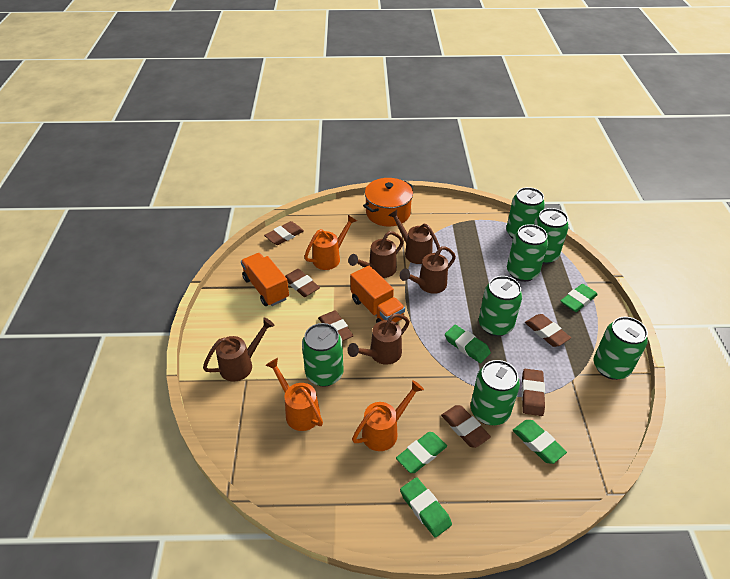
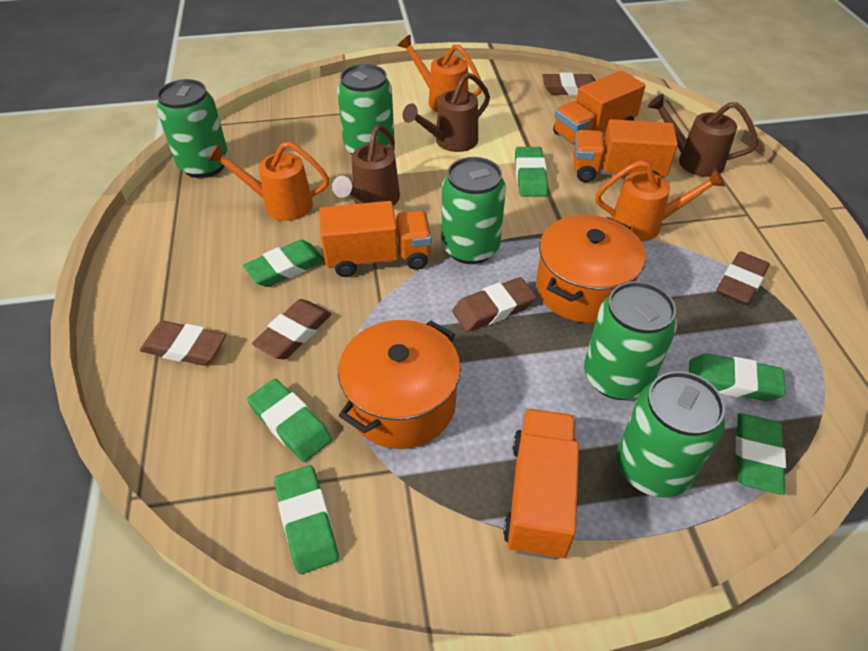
brown eraser: [264,221,304,245] [285,269,320,297] [318,311,353,341] [441,405,491,448] [522,369,545,416] [525,314,571,347] = 6 -> [140,321,226,366] [252,299,331,359] [452,277,536,332] [542,73,596,96] [716,251,770,305] = 5
brown watering can: [203,318,275,382] [347,314,410,365] [348,231,404,278] [388,210,440,264] [400,246,456,294] = 5 -> [332,125,400,206] [403,72,490,152] [648,94,758,177] = 3
green can: [302,323,344,387] [471,360,520,425] [479,276,522,336] [506,187,545,239] [507,224,548,282] [534,208,569,264] [594,317,648,380] = 7 -> [157,79,229,178] [337,64,394,154] [441,157,506,264] [584,281,677,400] [617,371,725,497] = 5
green eraser: [396,432,447,473] [400,477,452,538] [445,325,491,363] [513,420,567,464] [561,284,598,312] = 5 -> [243,240,325,287] [247,379,332,462] [274,465,339,574] [515,147,548,197] [689,353,786,401] [736,413,786,495] = 6
orange pot: [363,178,414,227] = 1 -> [338,320,461,449] [536,215,646,323] = 2
orange truck: [241,253,289,306] [350,265,405,323] = 2 -> [319,201,432,277] [503,409,579,560] [553,70,646,145] [573,119,678,182] = 4

